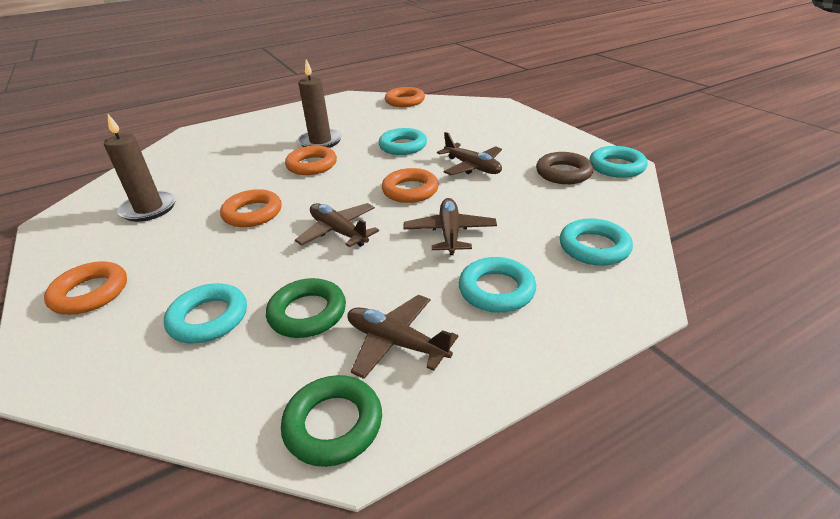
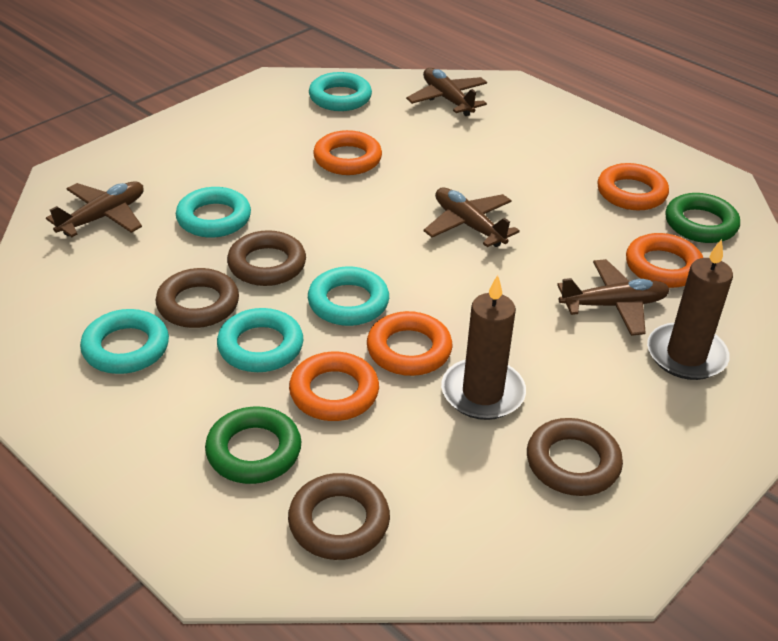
brown ring: [536,152,594,184] = 1 -> [156,268,239,328] [227,230,306,286] [288,473,390,560] [527,418,623,496] = 4

